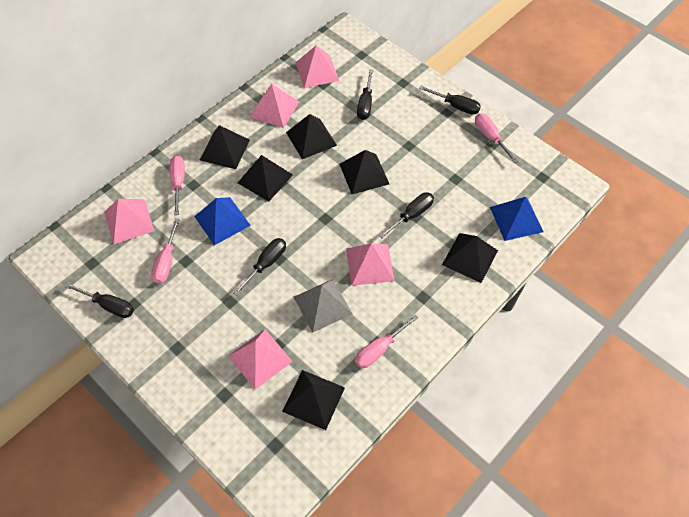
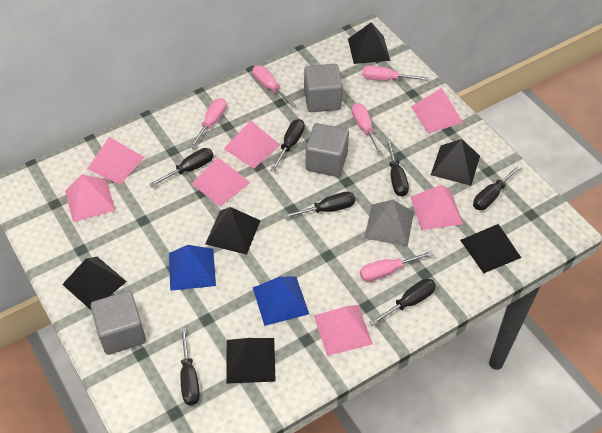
black screwdriver: [65,283,134,318] [233,238,286,295] [357,69,373,120] [379,192,434,238] [419,86,481,115] = 5 -> [149,148,214,187] [180,327,200,405] [270,119,305,172] [283,192,355,219] [369,279,436,326] [386,139,409,197] [473,164,522,210] = 7
grey cube: none = 0 -> [91,291,146,355] [304,64,343,112] [306,123,349,177] = 3
pink pyramid: [104,199,154,245] [229,329,293,390] [250,84,299,128] [296,45,339,88] [346,243,394,286] = 5 -> [65,175,116,222] [87,137,145,185] [192,157,250,206] [224,120,280,168] [314,305,373,356] [411,88,463,133] [411,185,463,230] = 7
pink screwdriver: [151,218,180,284] [170,155,185,215] [355,315,418,368] [475,113,518,163] = 4 -> [189,98,226,148] [253,66,296,108] [352,103,383,155] [360,251,434,282] [362,65,429,81] = 5

